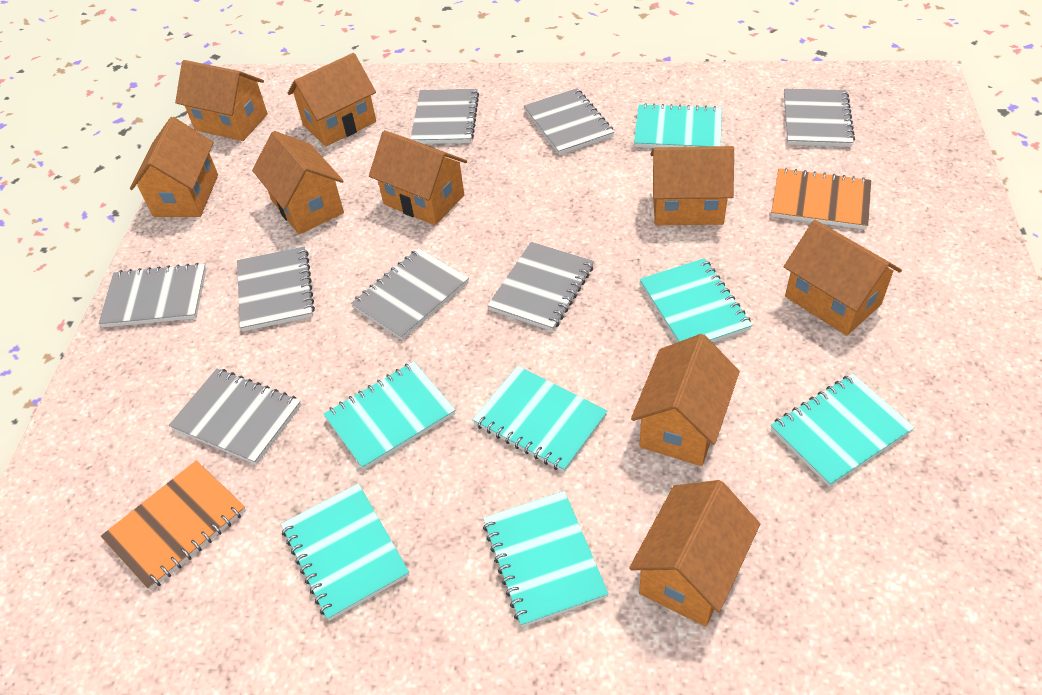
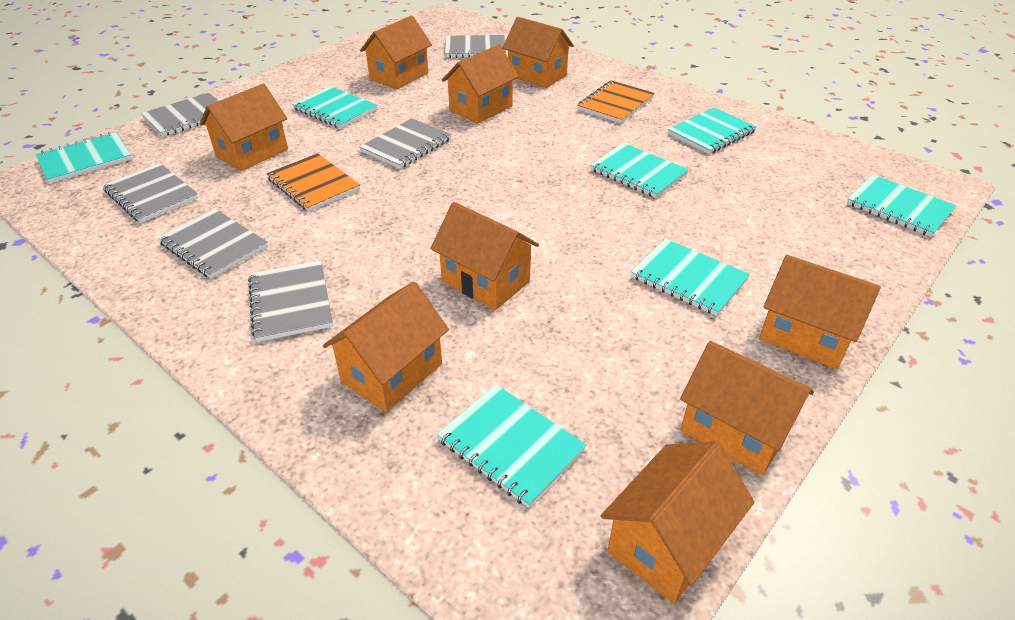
grey notebook: [98,263,206,327] [169,368,301,465] [237,247,315,331] [351,248,469,340] [410,89,479,144] [487,242,594,331] [524,88,614,155] [784,88,855,147] = 8 -> [102,163,198,223] [141,93,218,137] [158,209,268,279] [248,260,333,342] [360,118,451,169] [445,35,506,58] = 6

